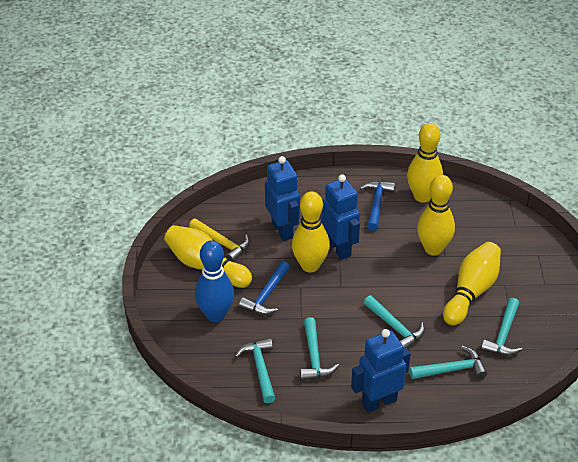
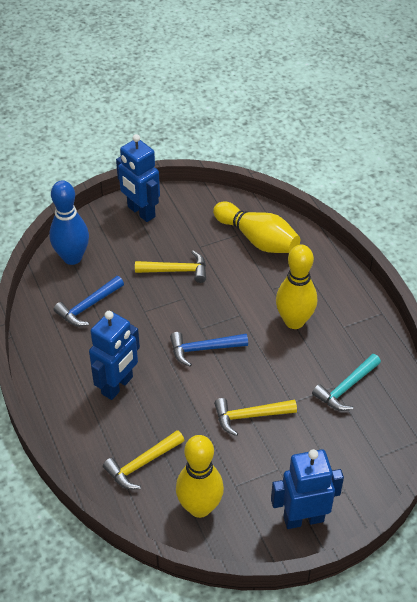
turquoise hammer: [235,338,276,403] [300,317,339,381] [364,295,425,349] [409,346,487,379] [481,298,522,356] = 5 -> [312,354,381,411] = 1
yellow bowling pin: [164,225,252,288] [292,191,330,272] [407,123,443,203] [417,175,455,256] [443,242,501,325] = 5 -> [176,435,224,518] [213,202,300,253] [276,245,317,329] = 3
yellow hammer: [189,218,250,262] = 1 -> [103,430,184,489] [135,251,206,283] [214,398,297,436] = 3

